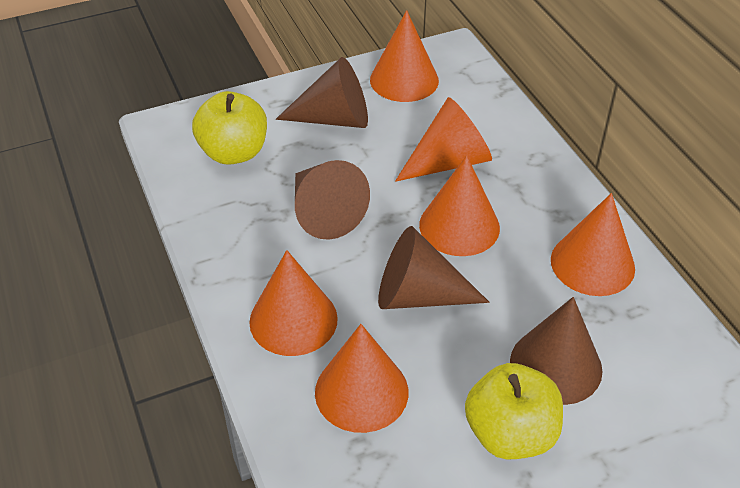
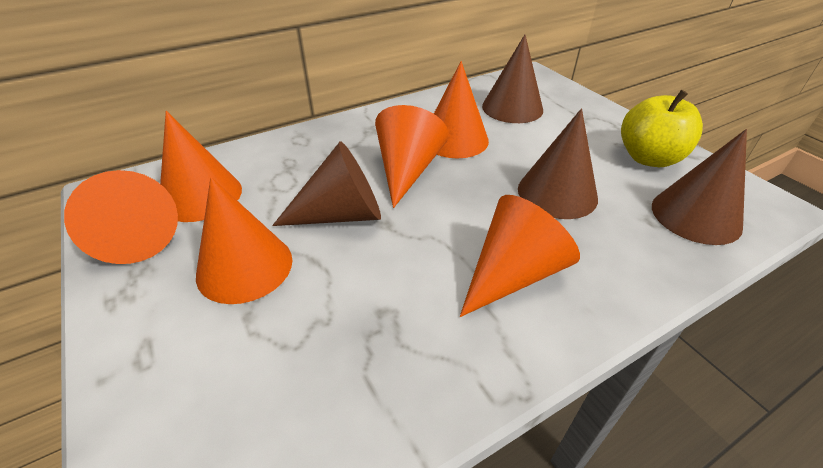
yellow apple: [192,91,267,165] [465,363,563,459] = 2 -> [621,90,703,167] = 1

